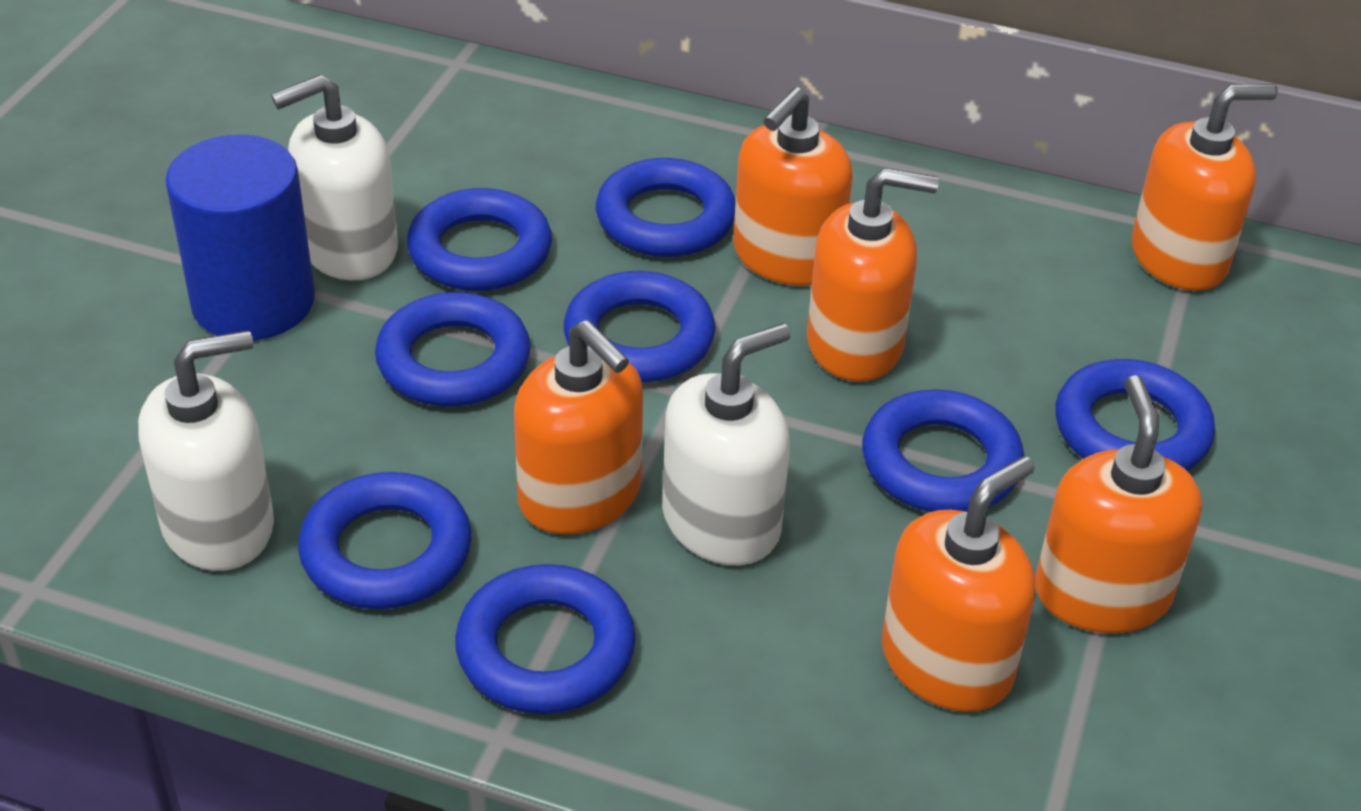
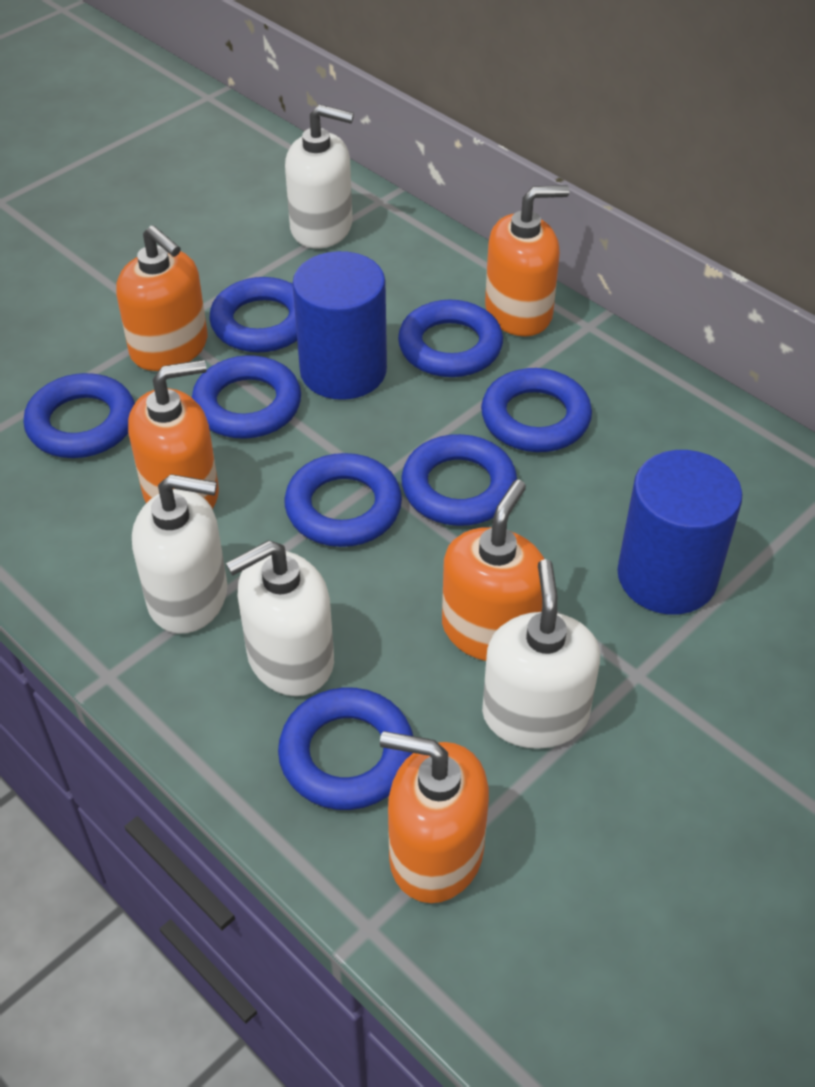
blue cylinder: [165,135,315,340] = 1 -> [292,251,387,400] [617,450,742,615] = 2
orange soap dispenser: [514,320,643,534] [733,87,853,286] [807,168,939,382] [882,456,1036,712] [1035,375,1202,633] [1132,84,1278,291] = 6 -> [116,225,208,371] [128,360,219,509] [380,731,489,903] [442,480,544,661] [485,185,569,336] = 5
white soap dispenser: [138,330,274,571] [271,75,398,280] [662,323,791,565] = 3 -> [132,474,228,634] [226,540,334,696] [285,104,354,249] [482,559,600,749] = 4

